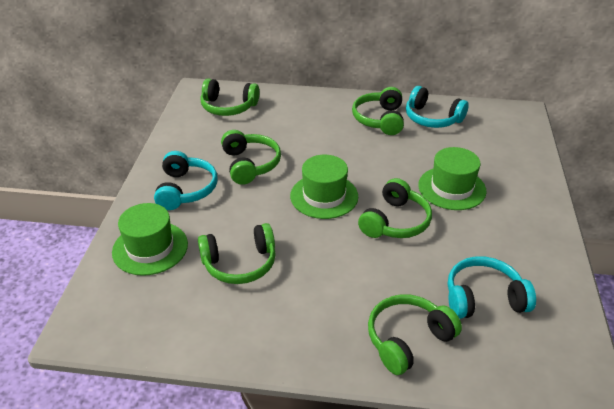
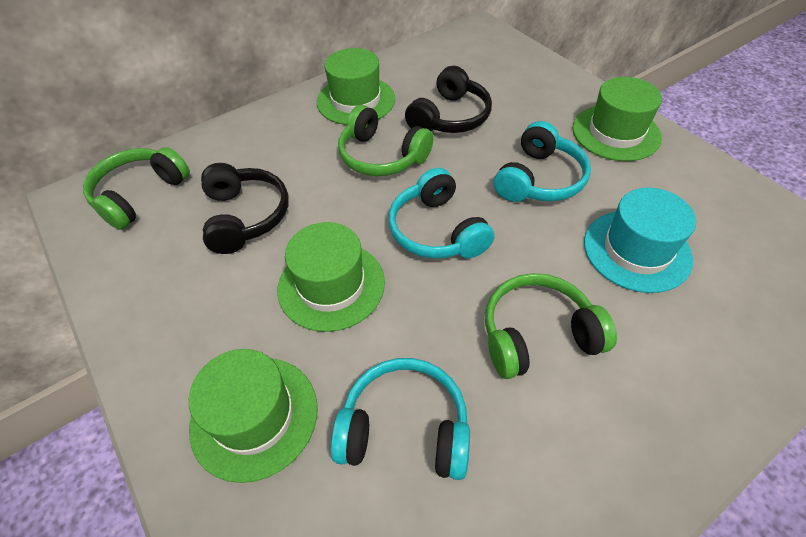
black headphones: none = 0 -> [201,163,289,254] [405,66,492,133] = 2
green hat: [112,203,188,276] [290,155,358,219] [418,147,487,210] = 3 -> [189,349,318,483] [277,222,385,332] [317,48,395,125] [573,77,662,161] = 4
green headphones: [198,223,276,284] [200,78,259,116] [221,130,281,185] [352,87,404,135] [358,178,432,238] [368,294,462,375] = 6 -> [83,147,190,230] [338,105,434,176] [485,273,617,379] = 3
turquoise hat: none = 0 -> [584,188,696,293] = 1

